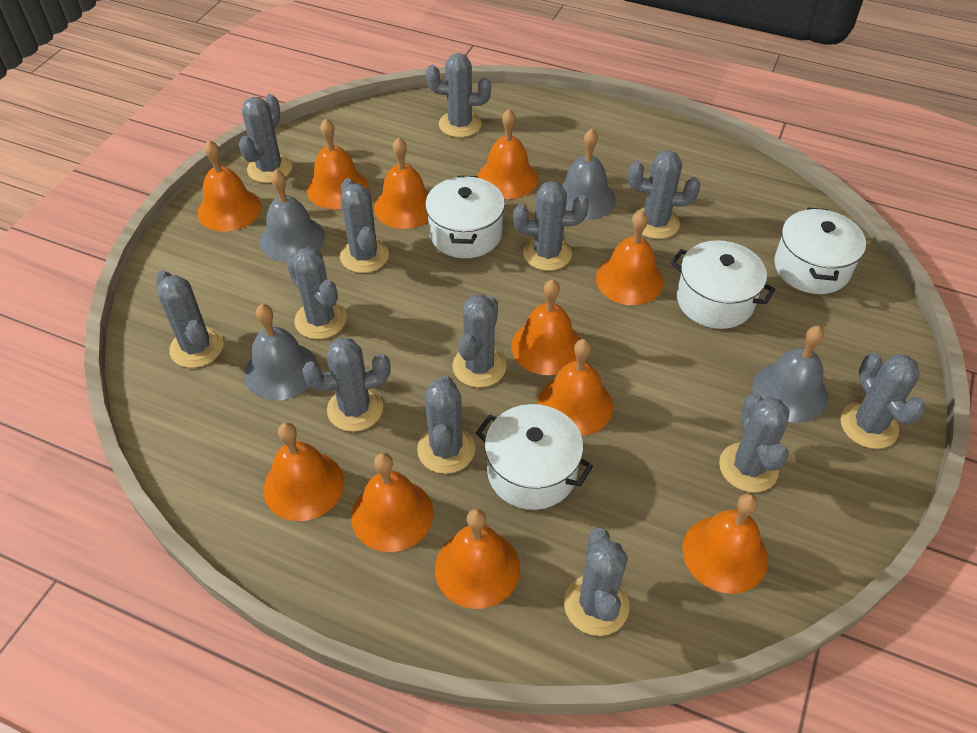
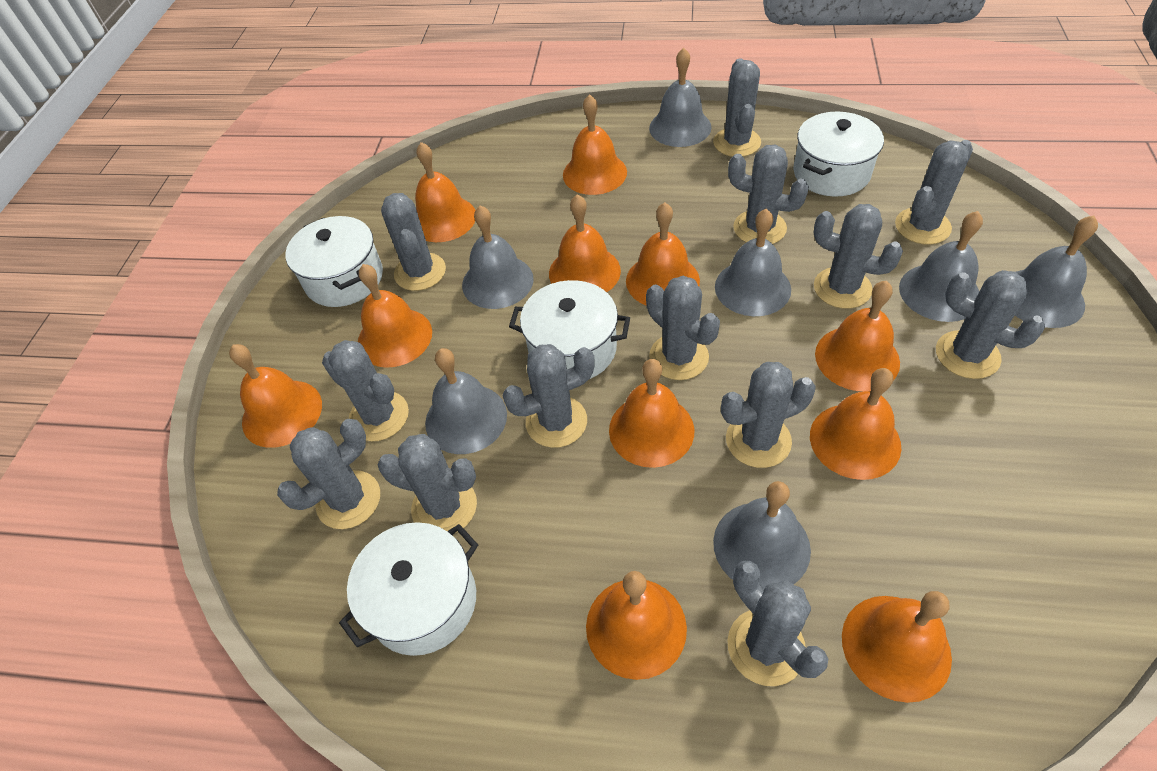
grey bell: [244,304,317,400] [260,170,325,262] [561,129,615,220] [752,326,828,423] = 4 -> [425,348,507,454] [462,206,534,309] [649,48,712,147] [713,481,811,589] [715,209,791,316] [899,211,983,322] [1015,216,1098,328] = 7

